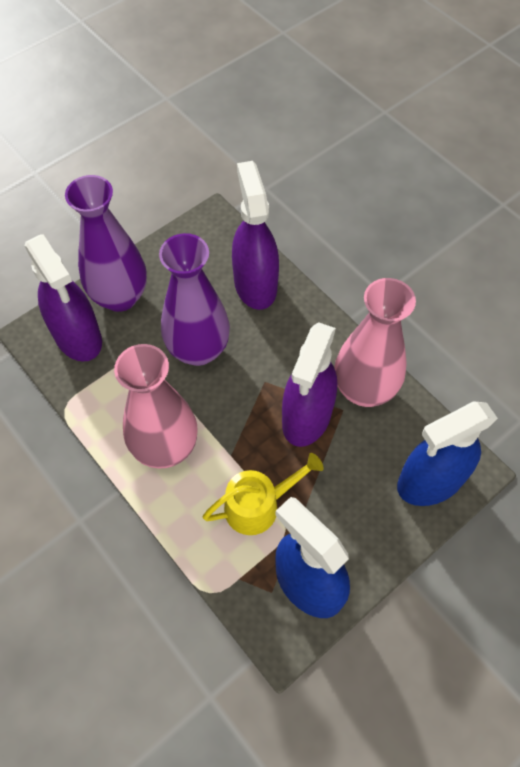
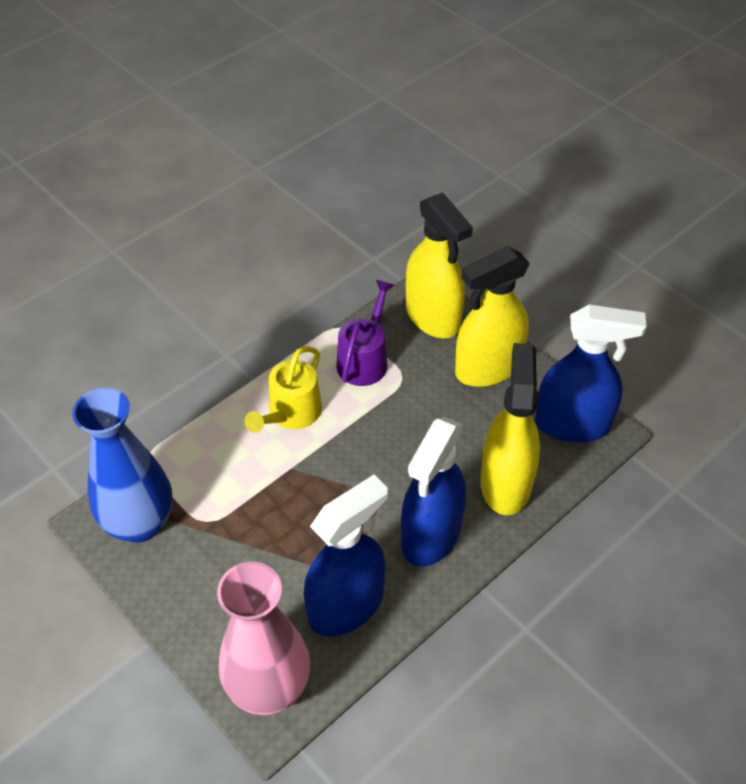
blue spray bottle: [275,497,350,618] [397,401,498,506] = 2 -> [304,475,388,636] [401,417,466,567] [535,305,647,442] = 3
blue vase: none = 0 -> [72,388,173,543] = 1
pink vase: [114,344,197,469] [335,278,416,407] = 2 -> [217,562,310,715] = 1
purple spray bottle: [25,234,102,362] [232,161,279,310] [282,322,337,447] = 3 -> none = 0
purple vase: [65,175,147,312] [159,233,230,366] = 2 -> none = 0
purple watering can: none = 0 -> [336,280,394,386] = 1
yellow spray bottle: none = 0 -> [406,193,473,338] [455,246,530,387] [480,343,540,515] = 3

